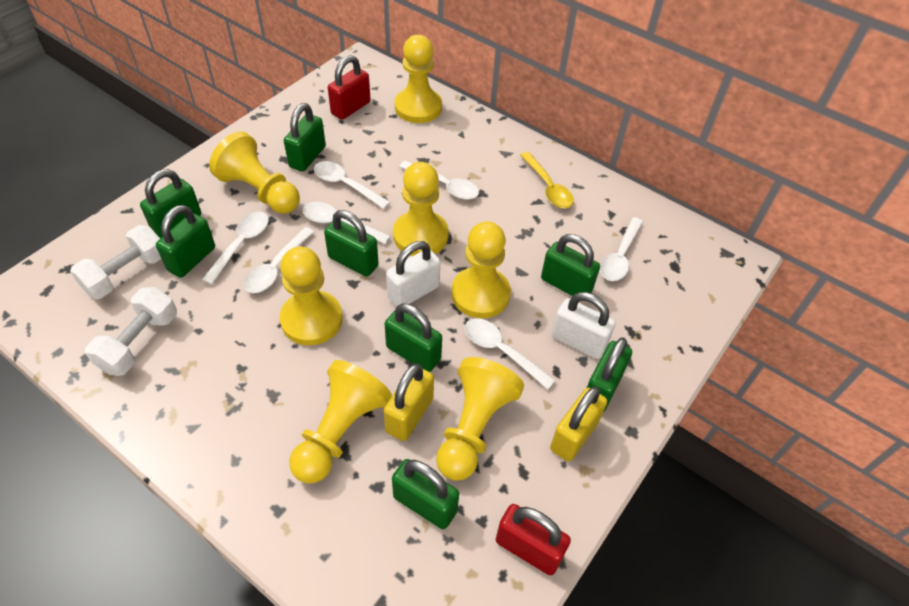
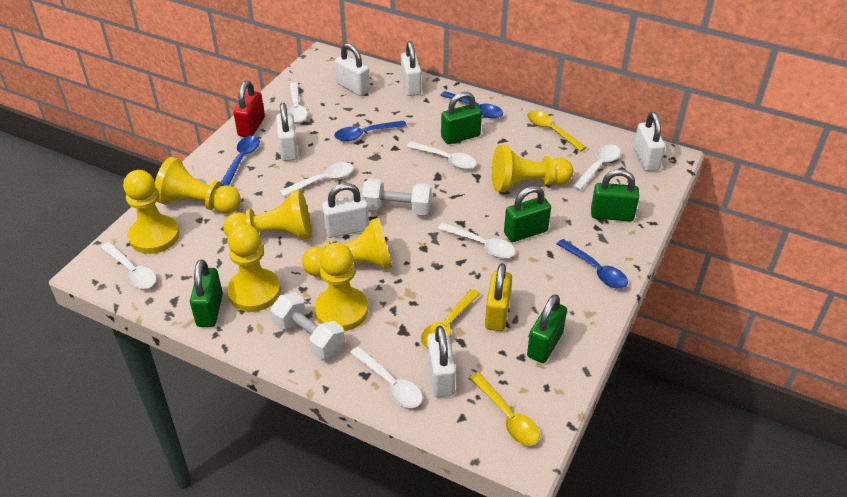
blue spoon: none = 0 -> [221,136,260,186] [334,120,407,141] [440,91,503,119] [557,239,628,289] = 4
green padlock: [140,169,201,238] [156,205,215,278] [284,103,326,172] [324,210,379,277] [384,303,442,372] [392,459,459,529] [541,234,600,296] [587,337,632,411] = 8 -> [190,259,223,327] [441,92,482,144] [504,186,551,242] [527,294,567,363] [591,169,639,221] = 5
red padlock: [328,55,371,120] [496,504,571,575] = 2 -> [234,81,265,137] = 1
white padlock: [386,241,440,307] [552,292,616,359] = 2 -> [276,103,298,161] [322,183,369,238] [335,43,370,96] [401,41,421,96] [427,326,456,397] [633,112,665,171] = 6
yellow padlock: [384,364,434,441] [550,386,607,462] = 2 -> [485,263,512,331] = 1
yellow spoon: [520,152,574,208] = 1 -> [421,289,480,348] [470,372,540,446] [527,111,587,152] = 3

